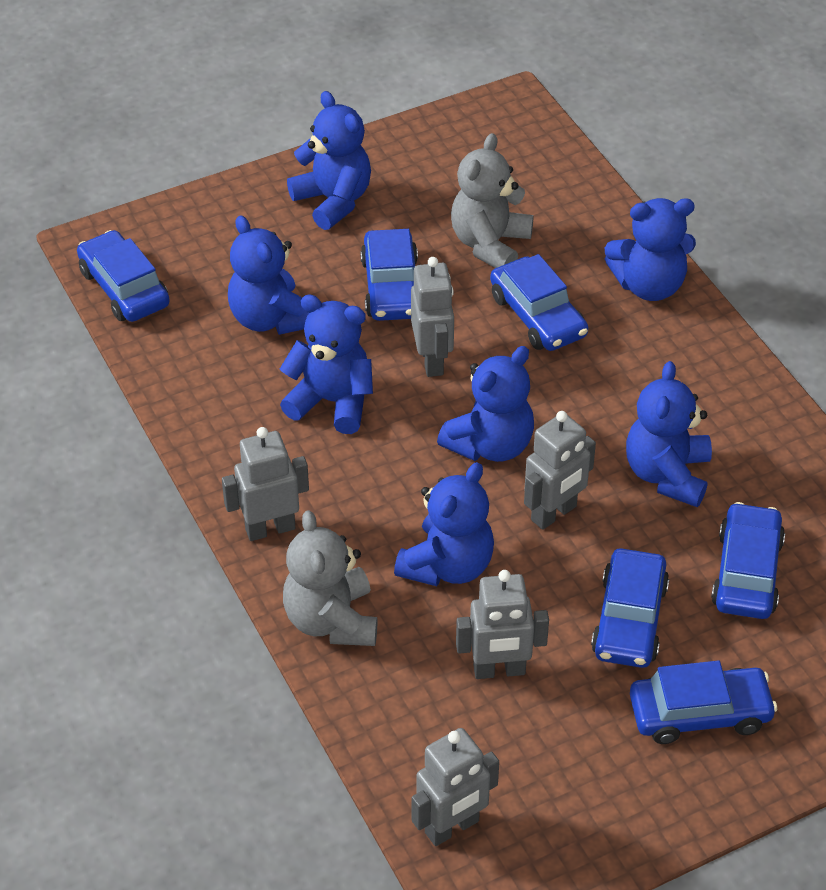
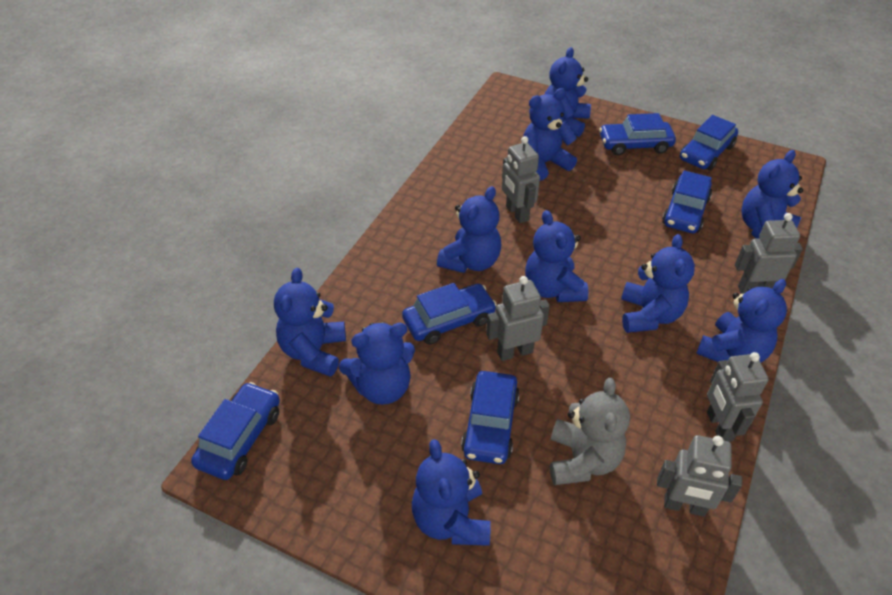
blue teddy bear: [228,215,309,335] [280,294,373,434] [287,91,371,230] [394,462,494,586] [437,346,534,462] [605,198,696,301] [626,361,712,507] = 7 -> [274,268,346,377] [339,322,415,405] [412,439,491,546] [437,186,501,273] [523,88,577,180] [525,210,589,302] [545,47,591,137] [621,234,695,333] [696,279,787,362] [741,150,803,239] = 10
grey teddy bear: [283,510,377,646] [451,133,533,268] = 2 -> [550,378,630,485] = 1

